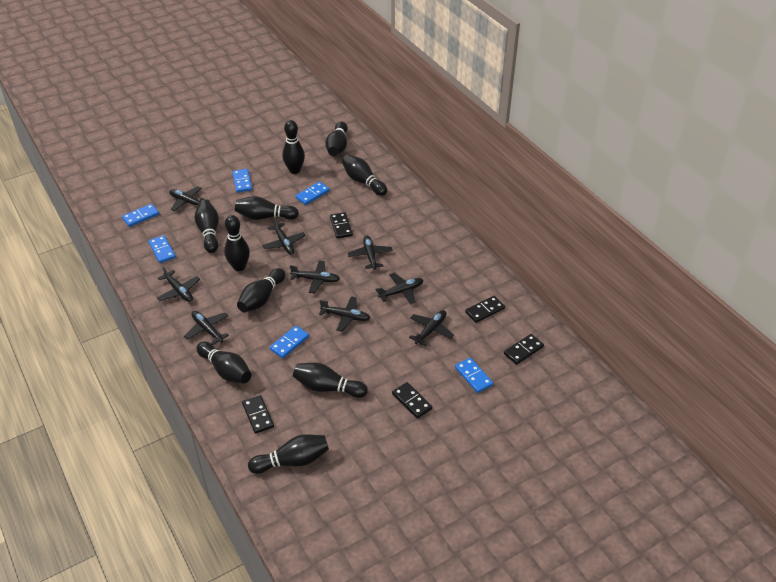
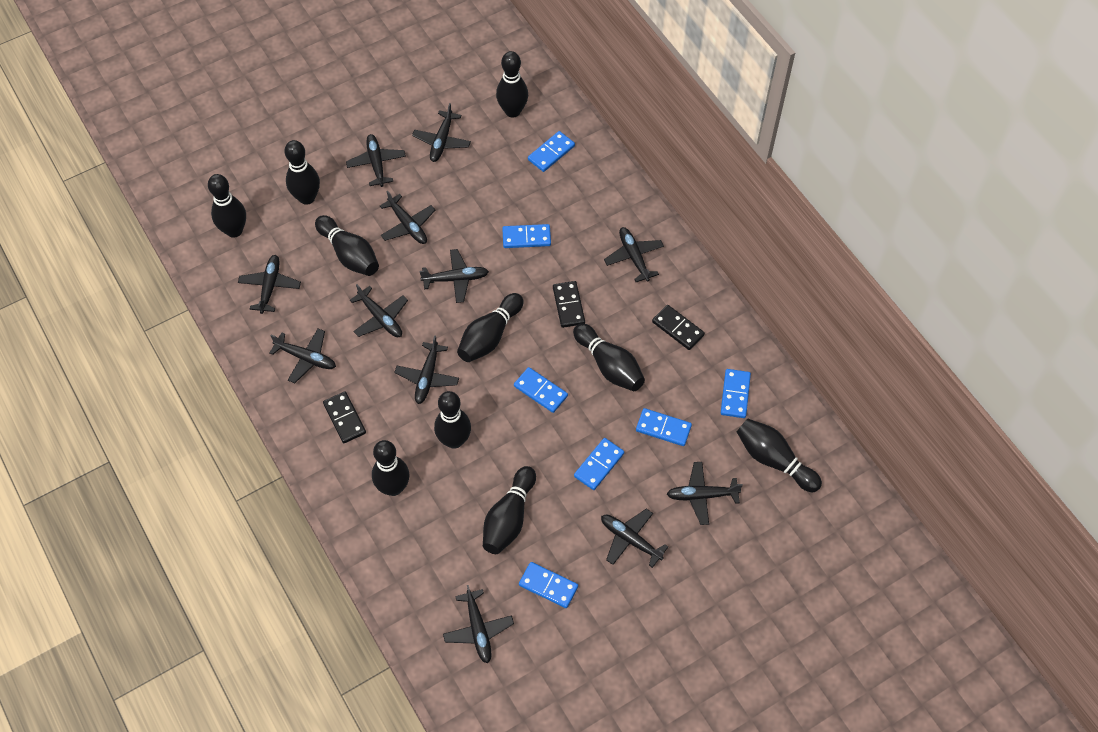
black domino: [242,395,274,434] [330,212,353,239] [392,382,432,419] [465,296,505,323] [504,334,544,365] = 5 -> [323,392,366,443] [553,281,585,328] [652,305,705,350] = 3
black plane: [157,266,200,302] [169,186,209,211] [184,311,229,345] [262,217,306,255] [290,260,340,293] [319,296,370,332] [348,236,393,270] [376,273,423,304] [409,310,454,346] = 9 -> [238,255,301,314] [269,329,336,383] [346,134,406,187] [350,284,408,337] [380,190,435,244] [394,335,459,404] [412,103,471,162] [419,249,489,303] [443,585,514,663] [601,508,668,568] [604,227,664,282] [667,462,743,525] = 12
blue domino: [122,204,159,227] [148,235,176,263] [232,169,252,193] [270,326,309,358] [295,182,330,205] [455,358,493,393] = 6 -> [502,224,551,248] [514,367,568,413] [519,562,578,608] [528,131,575,172] [574,438,624,490] [636,408,692,446] [721,369,751,418] = 7

